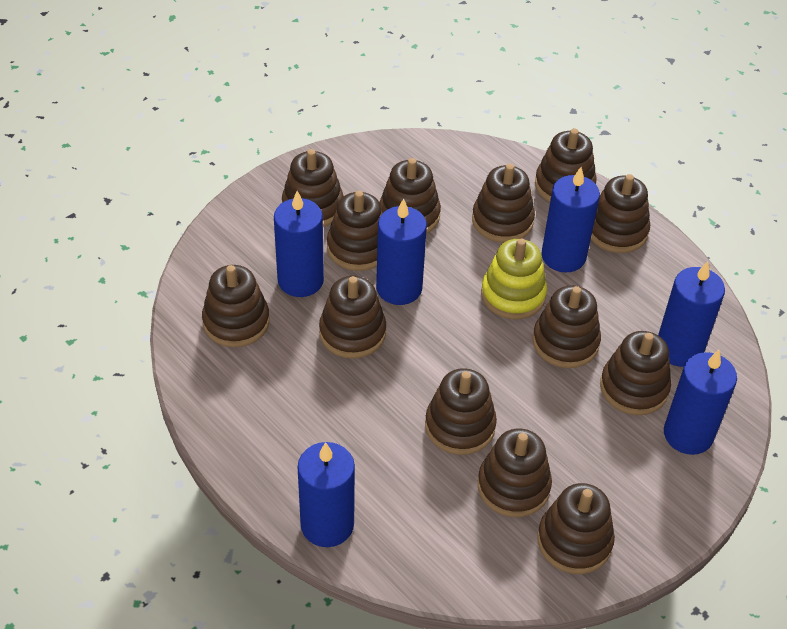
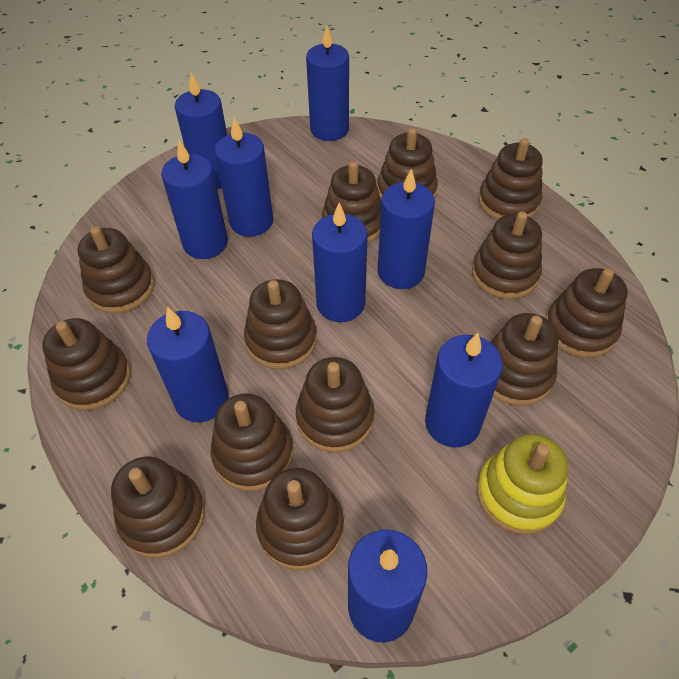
blue candle: [274,191,324,297] [298,442,355,547] [376,198,427,305] [541,167,600,272] [658,261,725,367] [664,350,737,455] = 6 -> [147,306,229,422] [161,140,228,259] [175,73,227,190] [215,118,273,237] [306,25,349,141] [312,203,368,322] [348,530,427,642] [378,169,435,289] [425,333,503,448] = 9

